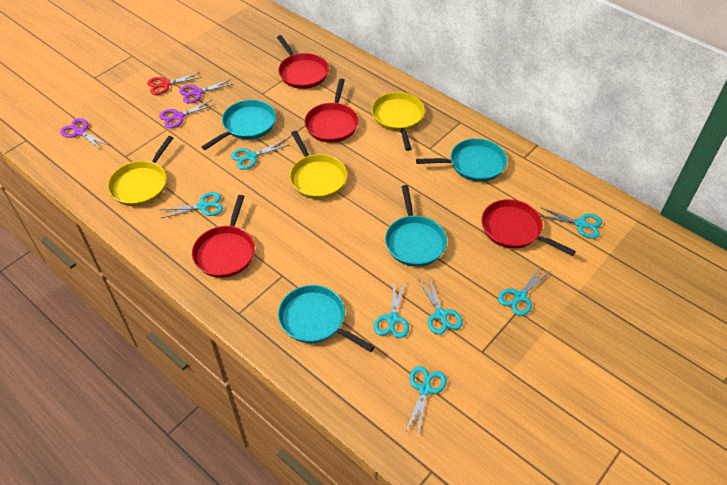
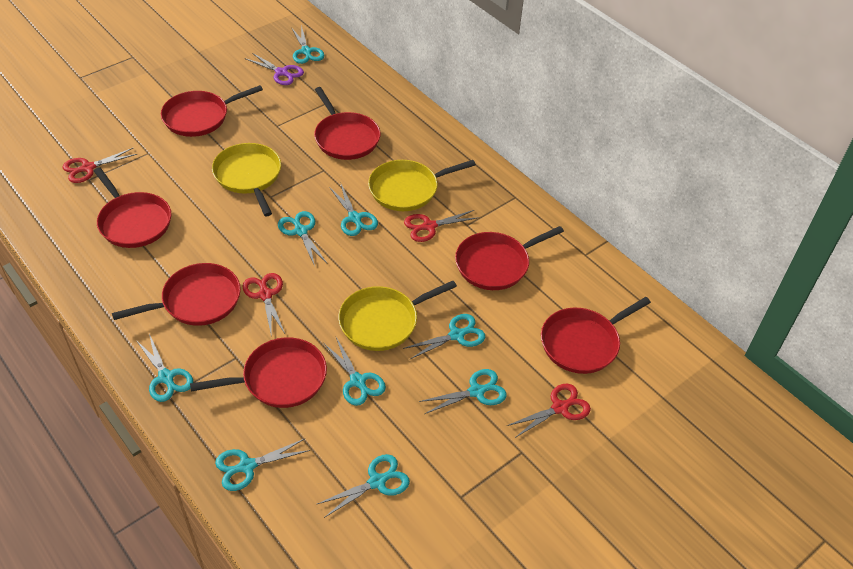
purple scissors: [60,118,108,151] [159,100,214,128] [179,79,234,103] = 3 -> [245,53,304,85] = 1
red pan: [192,195,255,278] [277,35,329,89] [305,79,358,143] [481,199,576,256] = 4 -> [94,167,171,248] [112,263,241,326] [161,85,263,137] [190,337,327,408] [314,87,381,160] [455,226,564,290] [541,297,651,374] = 7
red scissors: [147,72,202,95] = 1 -> [63,148,137,183] [242,273,285,334] [404,210,479,242] [507,383,591,438] = 4
turquoise pan: [202,100,276,150] [278,285,375,352] [385,185,447,267] [416,138,507,182] = 4 -> none = 0
turquoise scissors: [160,192,223,218] [231,140,289,170] [374,282,409,338] [405,366,447,435] [418,277,463,335] [498,266,551,316] [540,207,602,239] = 7 -> [136,334,193,402] [215,439,310,491] [278,211,327,266] [291,25,324,64] [317,454,410,518] [324,337,386,406] [329,184,378,236] [403,314,485,360] [419,369,507,414] = 9

